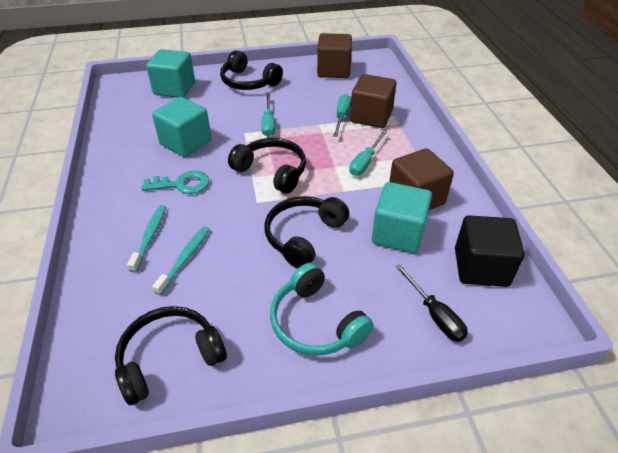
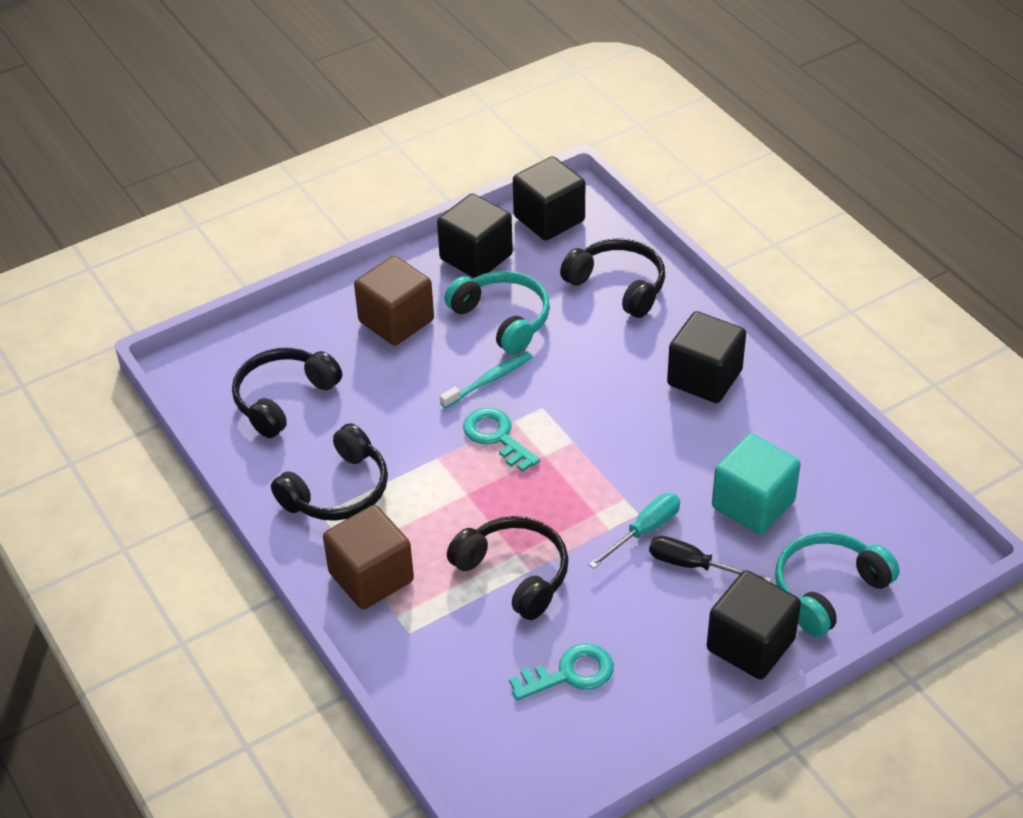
black cube: [455,215,524,287] = 1 -> [437,193,513,278] [513,156,585,240] [667,311,746,403] [707,570,801,680] = 4
brown cube: [317,33,352,78] [350,74,396,128] [389,148,454,210] = 3 -> [323,505,414,610] [354,256,434,346] = 2
turquoise cube: [146,49,195,98] [152,97,211,157] [372,182,432,253] = 3 -> [712,434,801,535] = 1
turquoise headphones: [270,263,373,355] = 1 -> [444,271,550,354] [775,531,900,637] = 2
turquoise key: [142,171,210,194] = 1 -> [463,408,540,472] [509,643,614,701] = 2
turquoise screwdriver: [261,94,275,137] [333,94,351,137] [349,131,387,176] = 3 -> [589,493,680,568] = 1
turquoise toothbrush: [127,205,166,273] [152,226,210,295] = 2 -> [440,351,532,408] = 1

